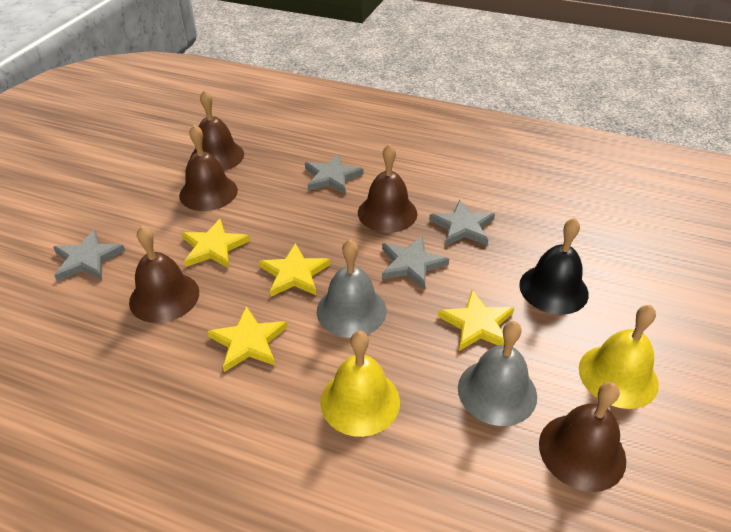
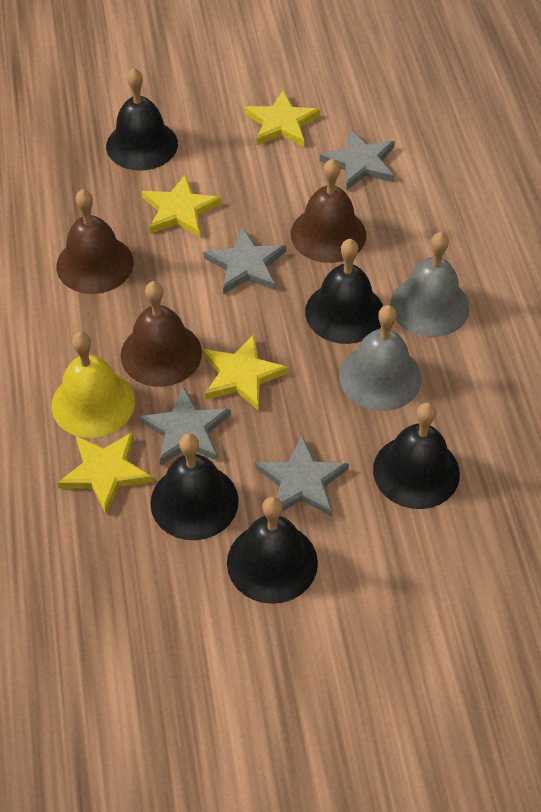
black bell: [519,218,589,315] = 1 -> [106,68,178,171] [150,433,239,540] [227,497,318,604] [305,239,383,344] [373,402,460,509] = 5
brown bell: [129,226,199,323] [179,125,238,211] [190,90,244,171] [358,144,417,233] [539,382,626,492] = 5 -> [56,189,134,294] [121,281,202,387] [291,158,366,263] = 3
yellow bell: [320,331,400,437] [579,305,659,409] = 2 -> [51,332,135,438] = 1

